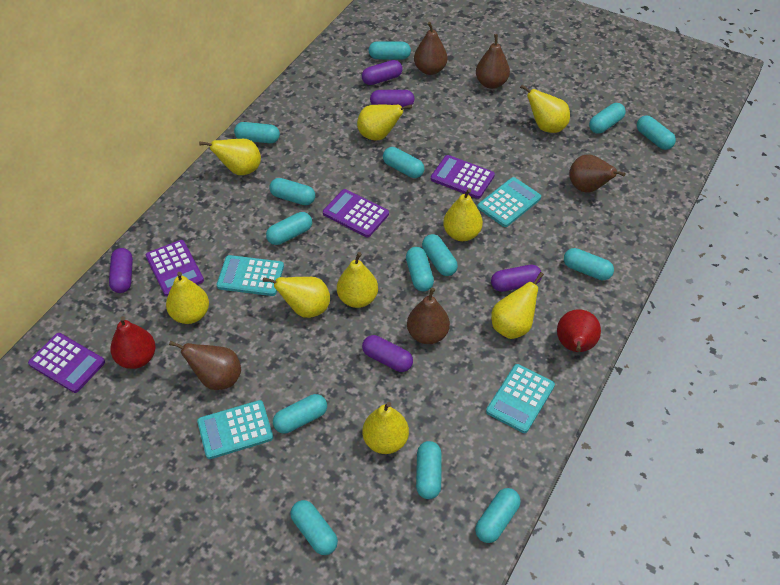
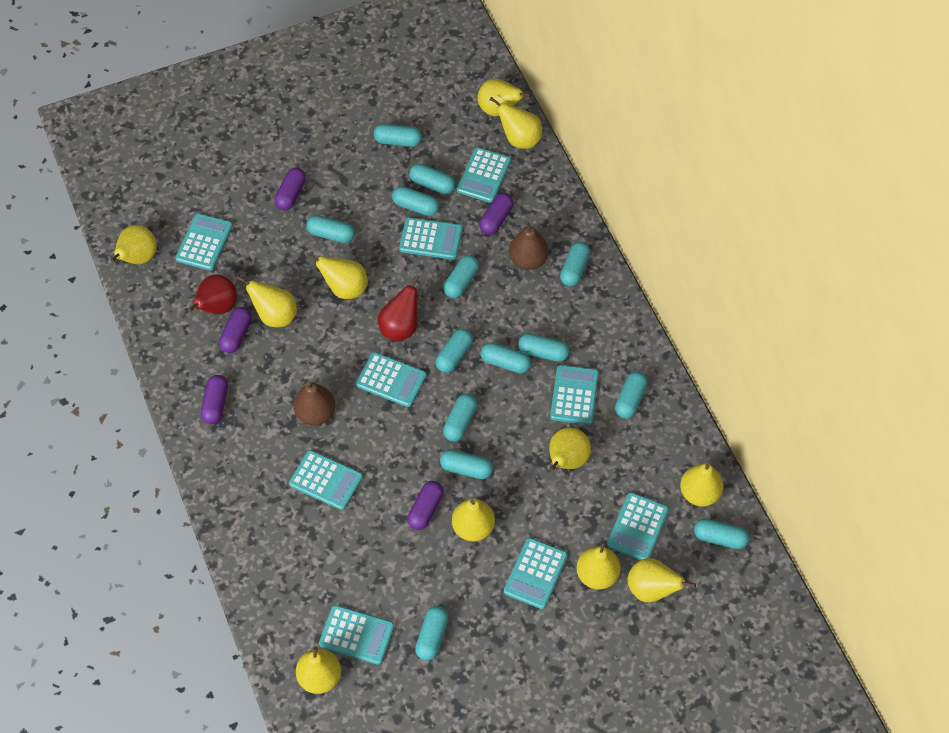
brown pear: [169,341,241,390] [407,288,450,344] [414,22,447,75] [476,34,510,89] [569,154,625,192] = 5 -> [294,381,335,425] [509,221,548,270] = 2
purple calculator: [28,333,105,393] [146,240,204,297] [323,189,389,237] [431,155,495,199] = 4 -> none = 0
turquoise calculator: [197,400,273,459] [217,255,284,296] [477,177,541,227] [486,364,555,433] = 4 -> [175,213,233,270] [289,450,363,510] [319,605,394,665] [356,352,427,407] [399,217,463,260] [457,147,511,203] [504,538,568,609] [550,365,599,425] [607,492,669,560] = 9
yellow pear: [166,272,209,324] [200,139,261,175] [263,277,330,318] [337,252,378,308] [357,104,412,140] [363,402,409,454] [443,188,483,241] [491,272,544,339] [520,84,570,133] = 9 -> [110,225,157,264] [237,275,297,327] [296,646,341,694] [306,253,368,299] [452,498,495,542] [477,78,531,117] [489,97,542,149] [549,428,591,472] [576,541,621,590] [627,558,696,602] [680,463,723,507] = 11

